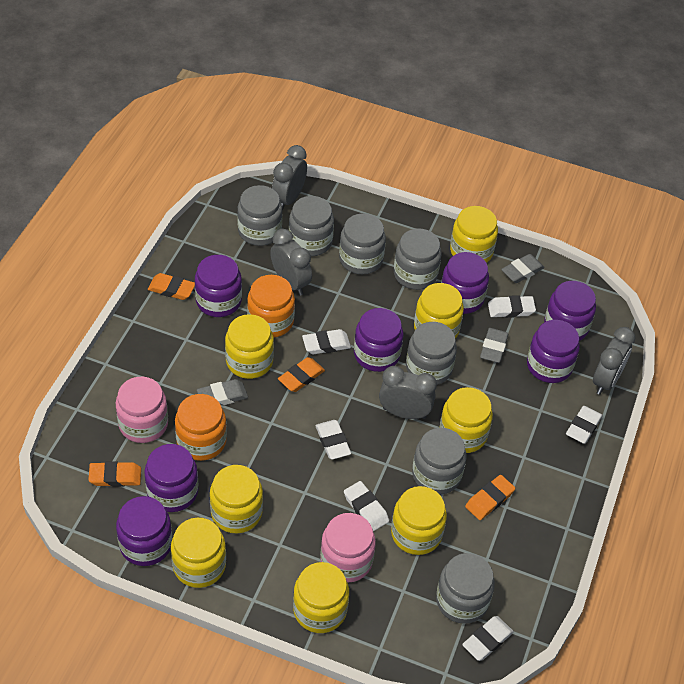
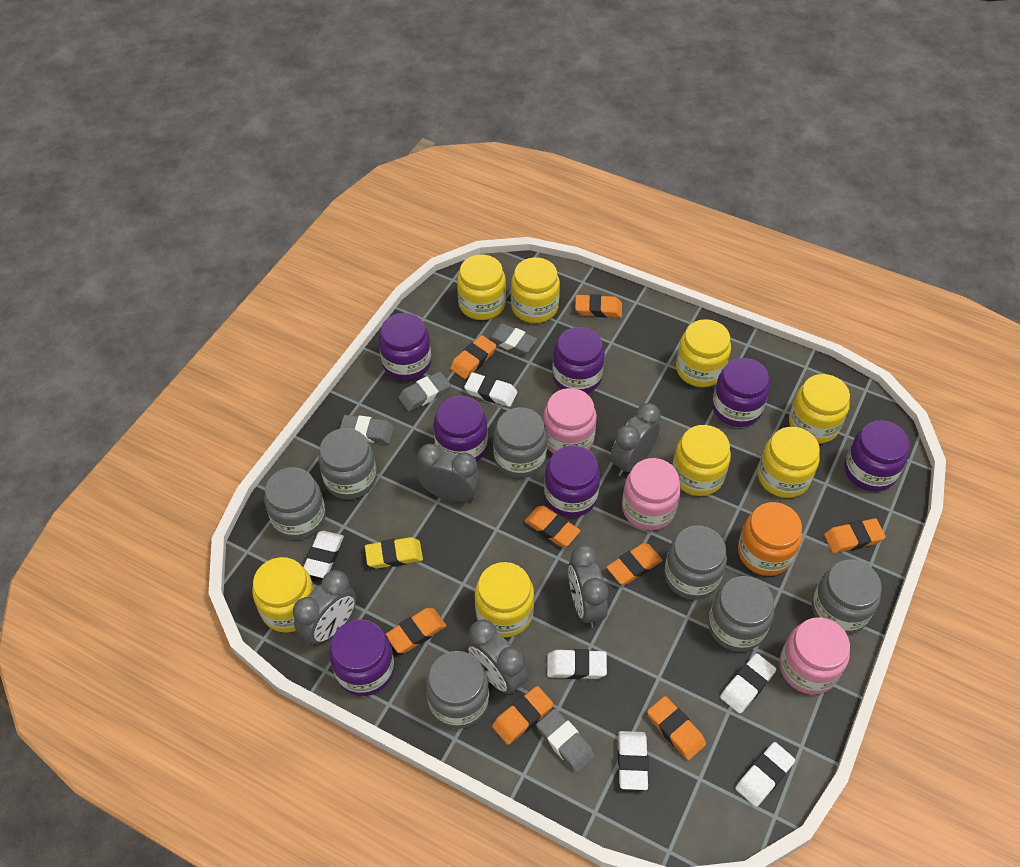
grey clock: [270,229,312,295] [272,145,307,211] [379,366,437,419] [593,327,635,395] = 4 -> [293,570,356,646] [417,444,480,502] [467,619,528,695] [568,545,609,628] [610,403,661,476] = 5
grey eraser: [197,379,248,405] [480,328,508,363] [501,254,545,283] = 3 -> [340,415,394,444] [398,371,451,411] [487,323,537,355] [536,709,595,773] = 4
orange eraser: [88,461,141,487] [148,273,195,300] [278,357,325,392] [465,475,515,520] = 4 -> [386,608,446,653] [450,335,497,379] [492,686,554,745] [524,506,581,547] [575,294,622,318] [607,543,663,585] [647,696,706,760] [824,518,886,553] = 8
orange jar: [175,394,227,461] [247,275,295,337] = 2 -> [738,502,802,576] = 1
pink jar: [116,377,168,443] [320,513,376,583] = 2 -> [543,388,597,454] [622,458,681,530] [779,617,850,694] = 3
yellow eraser: none = 0 -> [365,537,423,569] = 1

